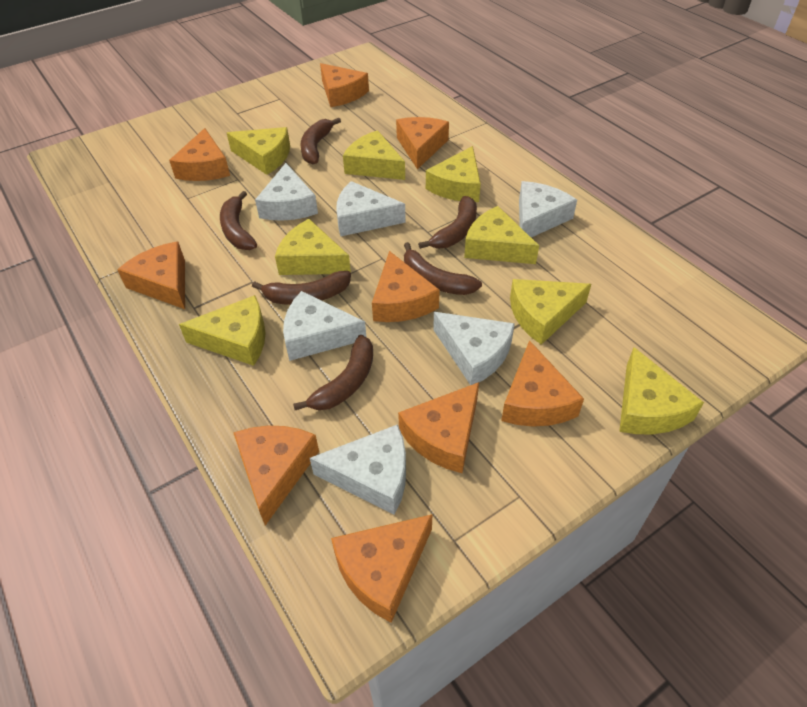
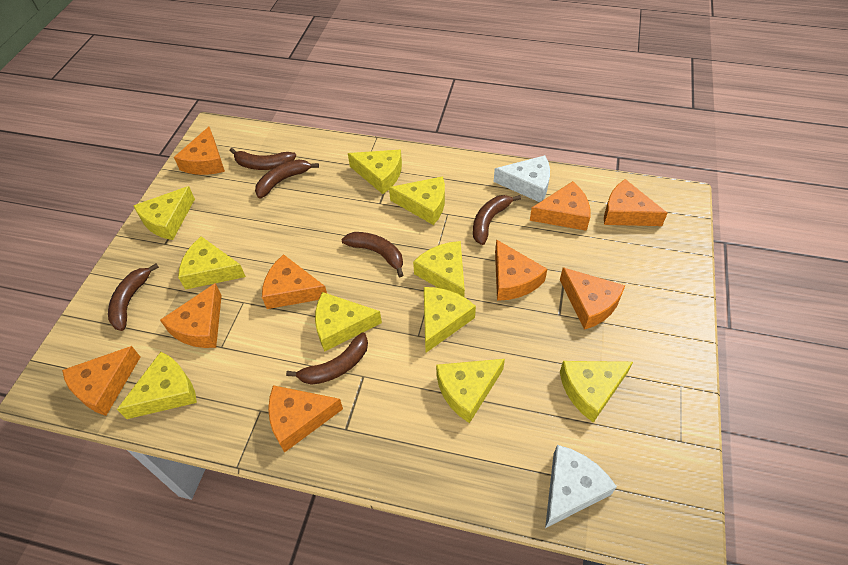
white cheese: [255,163,318,221] [283,291,366,361] [310,424,406,515] [336,181,406,237] [433,312,515,385] [519,181,577,237] = 6 -> [494,155,550,202] [545,445,617,528] = 2
yellow cheese: [179,295,265,366] [227,127,290,175] [275,219,351,275] [343,130,405,180] [426,146,481,202] [464,206,539,264] [510,279,591,345] [619,347,704,434] = 8 -> [117,352,197,419] [133,186,195,240] [178,236,246,290] [315,292,382,352] [348,150,402,194] [389,176,445,225] [413,241,465,297] [424,287,476,353] [436,359,505,423] [560,361,633,423] = 10

